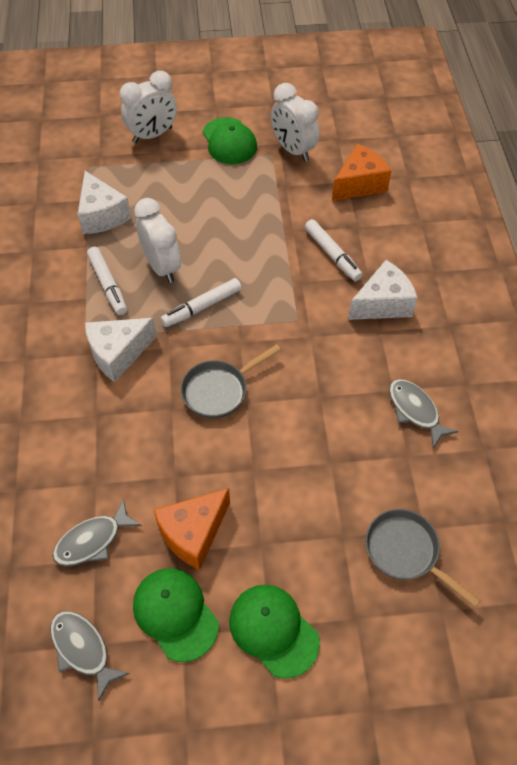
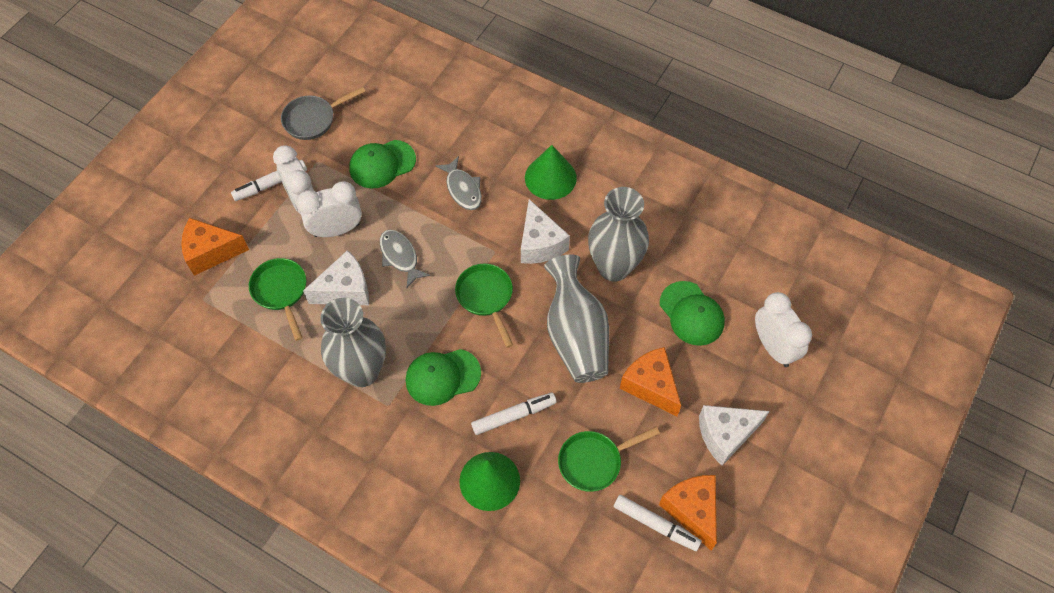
green cone: none = 0 -> [459,452,520,511] [525,145,577,200] = 2
green pan: none = 0 -> [249,258,306,341] [455,264,513,348] [558,427,660,492] = 3
grey fish: [50,611,130,701] [52,499,142,566] [389,379,458,448] = 3 -> [380,230,431,288] [436,156,482,210] = 2
grey pan: [181,344,281,419] [365,509,481,607] = 2 -> [281,87,366,140] = 1
grey vase: none = 0 -> [321,298,386,387] [544,254,609,383] [588,187,649,281] = 3
orange cheese: [154,488,230,570] [332,144,391,201] = 2 -> [181,218,249,276] [620,347,681,416] [659,475,717,551] = 3

